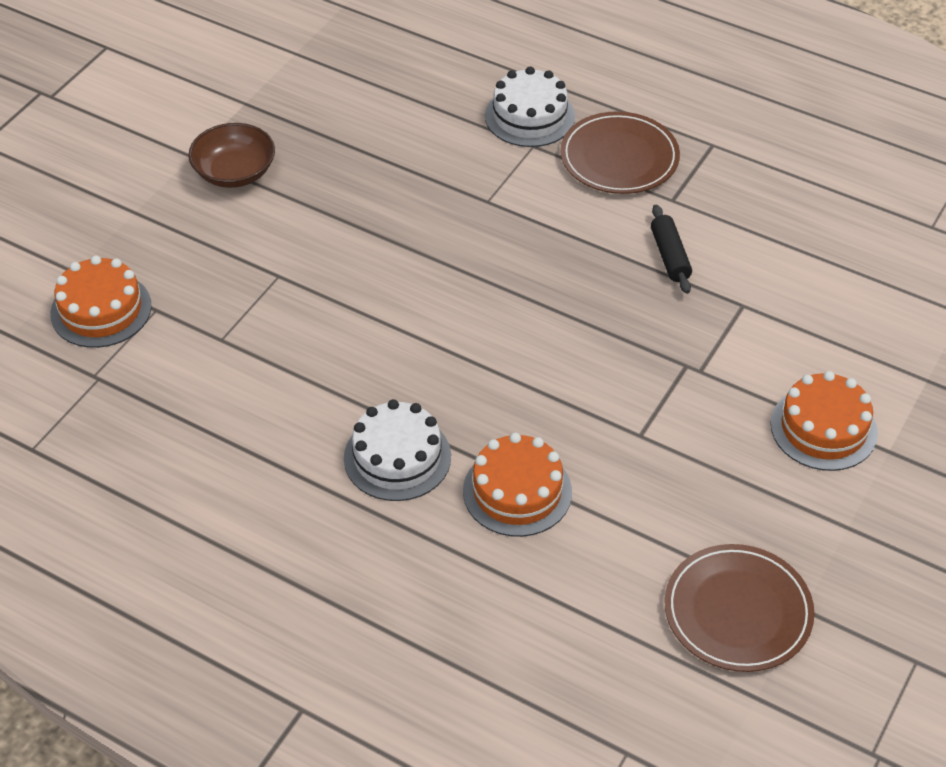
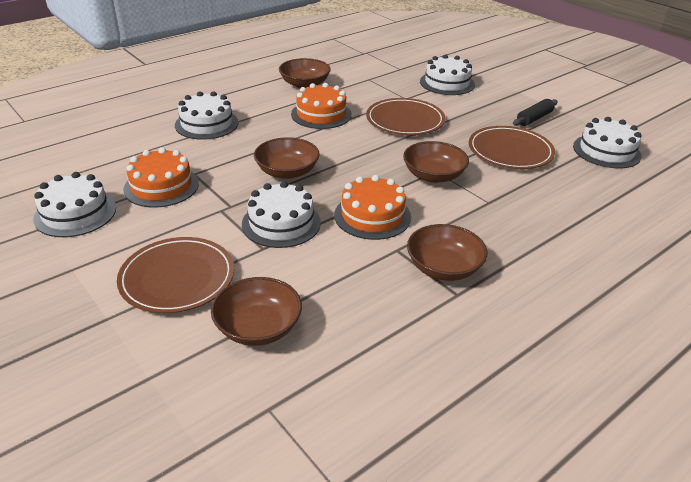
brown bowl: [188,123,275,188] = 1 -> [211,277,302,346] [254,137,319,179] [279,58,331,88] [403,141,469,183] [407,224,487,281] = 5
brown plate: [560,111,680,194] [665,544,815,672] = 2 -> [117,237,234,313] [366,98,445,135] [469,126,555,169] = 3
white cake: [344,399,451,501] [485,67,575,147] = 2 -> [33,172,116,237] [175,91,239,140] [242,181,321,248] [420,54,475,95] [573,117,642,168] = 5

